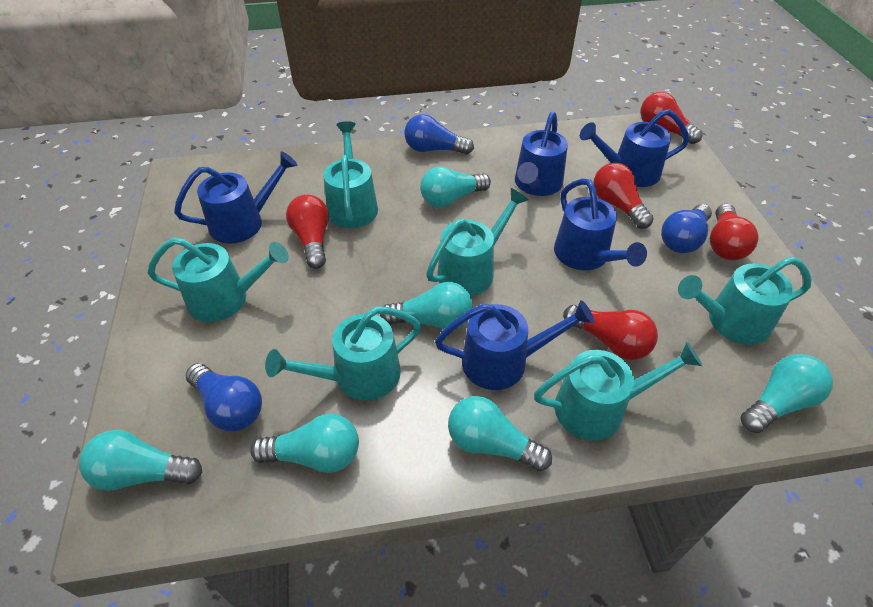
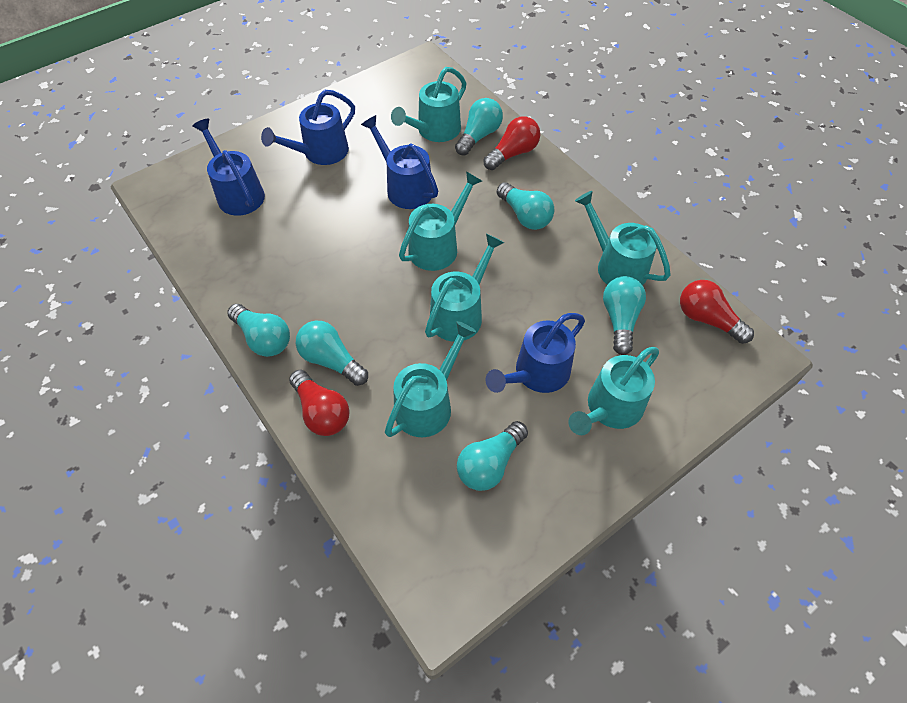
blue light bulb: [186,363,262,432] [404,114,474,155] [661,204,712,253] = 3 -> none = 0
blue watering can: [174,151,297,244] [435,300,594,390] [515,112,568,196] [554,178,647,270] [580,109,689,187] = 5 -> [192,119,265,216] [261,90,355,165] [361,115,438,209] [486,313,585,393] = 4
red light bulb: [286,195,329,269] [563,305,658,360] [593,163,654,229] [640,92,703,144] [710,204,758,260] = 5 -> [289,370,350,436] [483,116,540,170] [680,280,754,344] = 3

